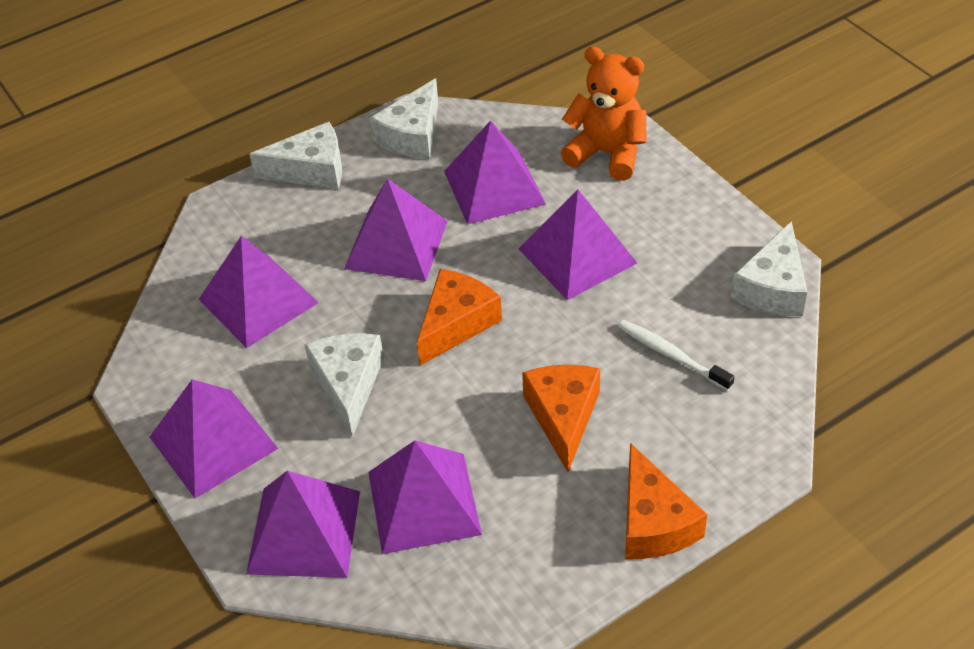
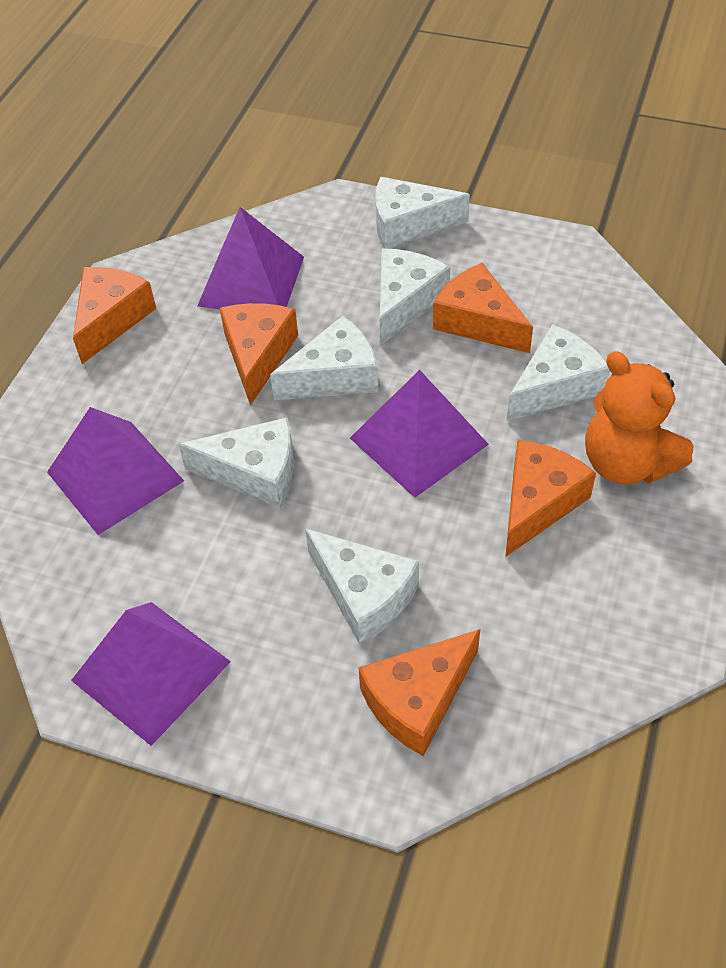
orange cheese: [417,269,502,366] [522,365,600,472] [625,443,708,559] = 3 -> [73,267,157,364] [220,303,298,405] [358,629,480,756] [433,263,533,353] [505,439,596,557] = 5
purple pyramid: [150,379,278,498] [198,236,319,348] [246,471,360,578] [344,178,448,281] [368,440,482,554] [444,120,546,225] [518,189,637,300] = 7 -> [47,407,184,535] [71,602,231,746] [198,207,304,309] [350,370,489,498] = 4
white cheese: [249,122,342,189] [304,333,384,437] [370,78,438,159] [730,221,807,316] = 4 -> [178,417,294,508] [270,316,378,400] [305,529,419,644] [375,177,470,249] [380,248,450,345] [507,324,610,421] = 6
white toothbrush: [618,320,735,391] = 1 -> none = 0

